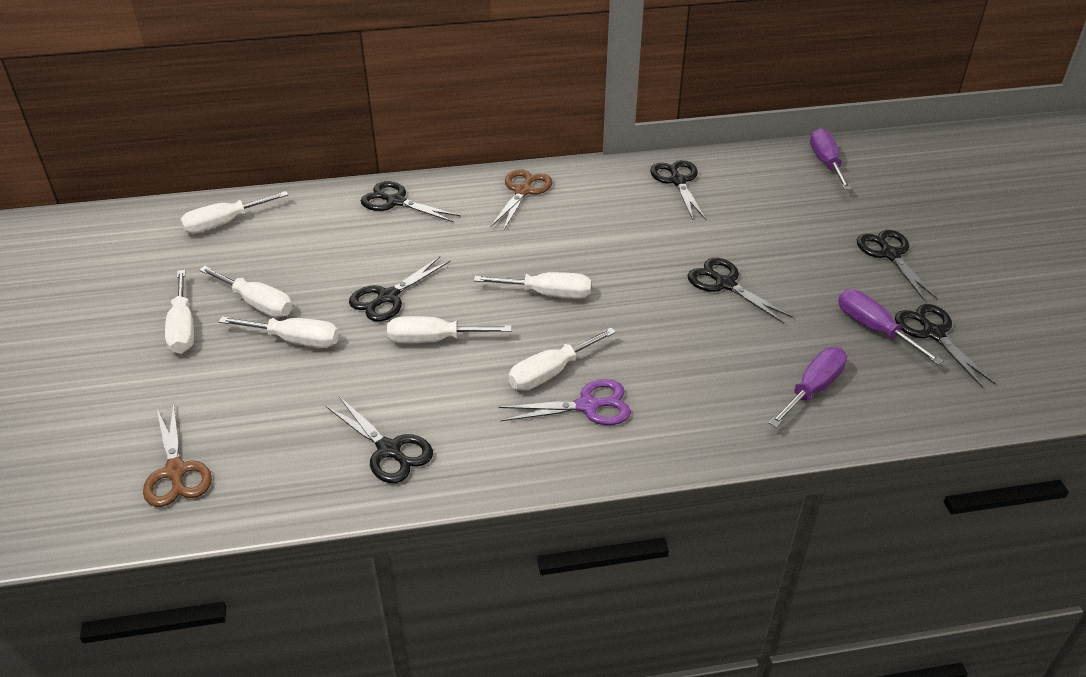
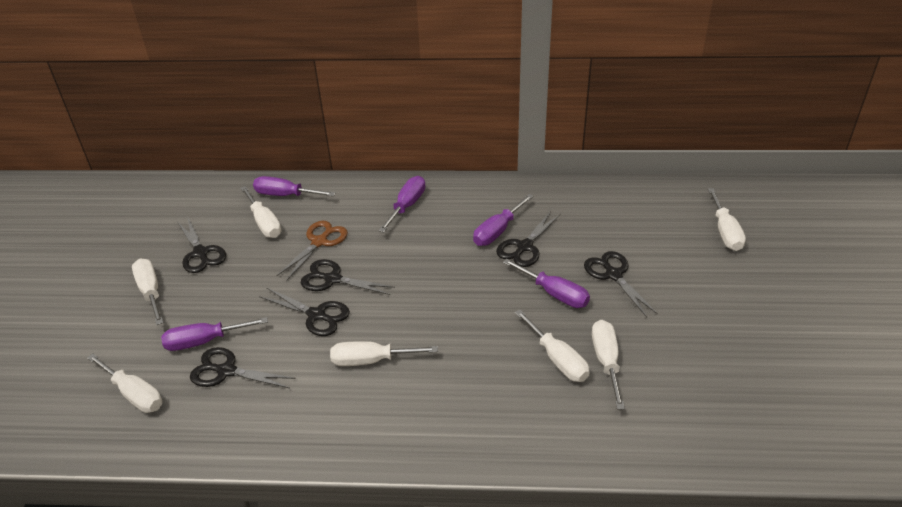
black scissors: [326,396,433,483] [349,256,450,321] [361,181,461,222] [650,160,706,220] [688,258,793,323] [857,230,938,301] [895,304,996,388] = 7 -> [177,216,226,273] [190,347,296,388] [259,288,350,336] [301,259,395,295] [496,211,561,267] [584,251,658,317] = 6
brown scissors: [143,402,212,507] [490,169,552,231] = 2 -> [276,221,348,281] = 1
purple scissors: [499,379,631,425] = 1 -> none = 0
purple screwdriver: [769,347,847,428] [810,128,852,190] [838,289,944,365] = 3 -> [161,317,268,351] [253,176,336,196] [379,176,425,233] [473,194,533,246] [503,259,590,308] = 5

